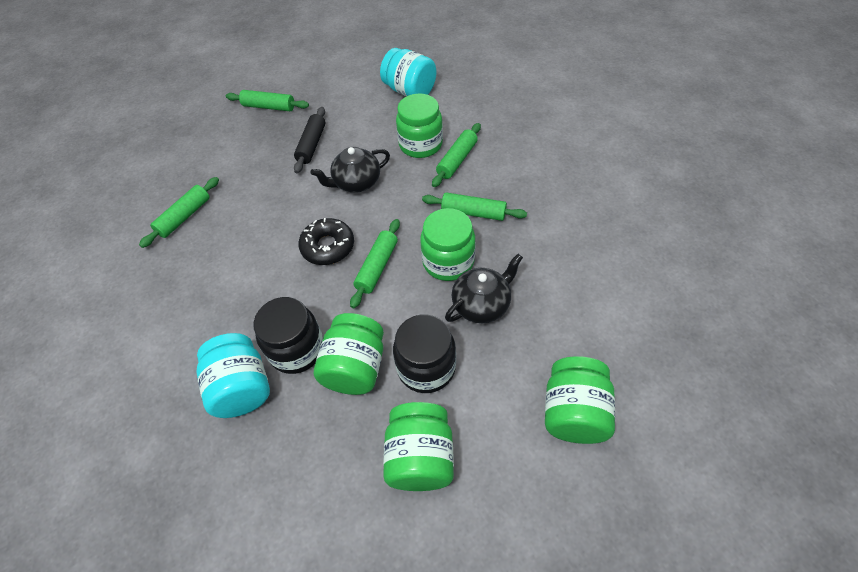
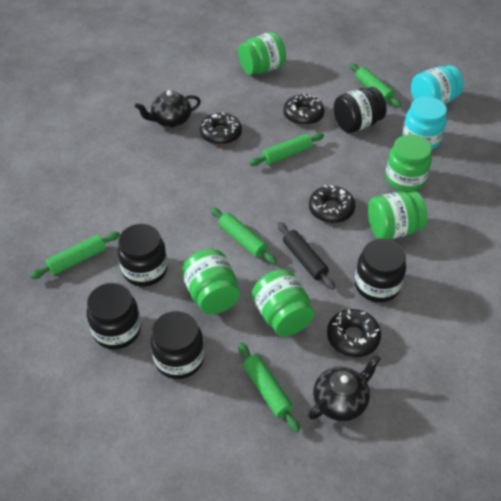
black donut: [298,218,354,265] = 1 -> [200,112,242,145] [283,93,325,125] [309,185,355,223] [327,309,381,357] = 4
black jar: [253,297,323,374] [393,315,456,393] = 2 -> [87,283,141,349] [118,224,168,287] [150,311,204,379] [334,87,386,133] [355,239,406,302] = 5

